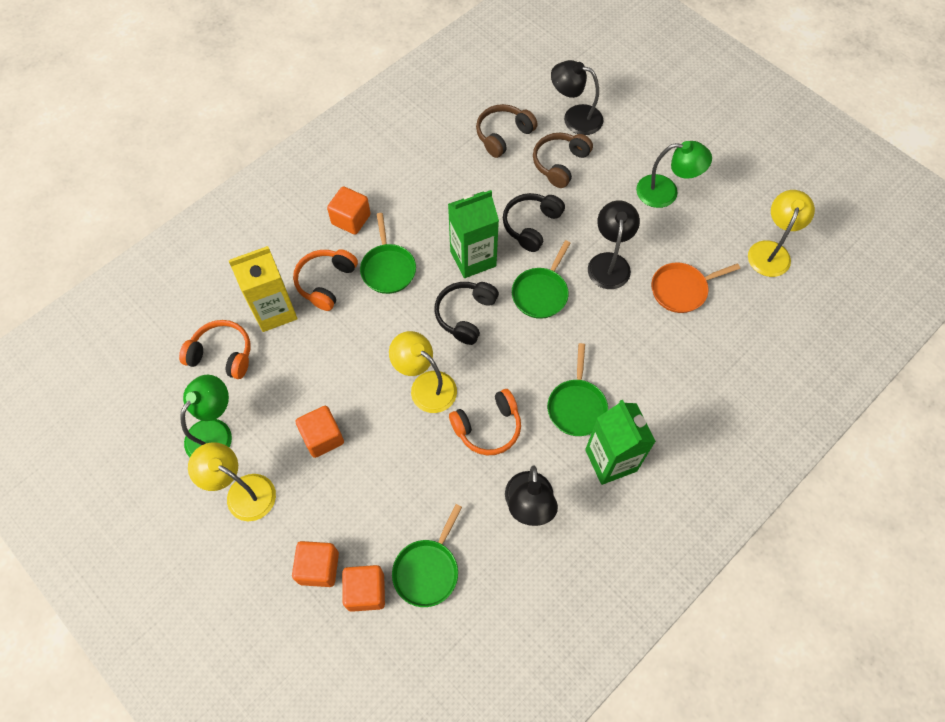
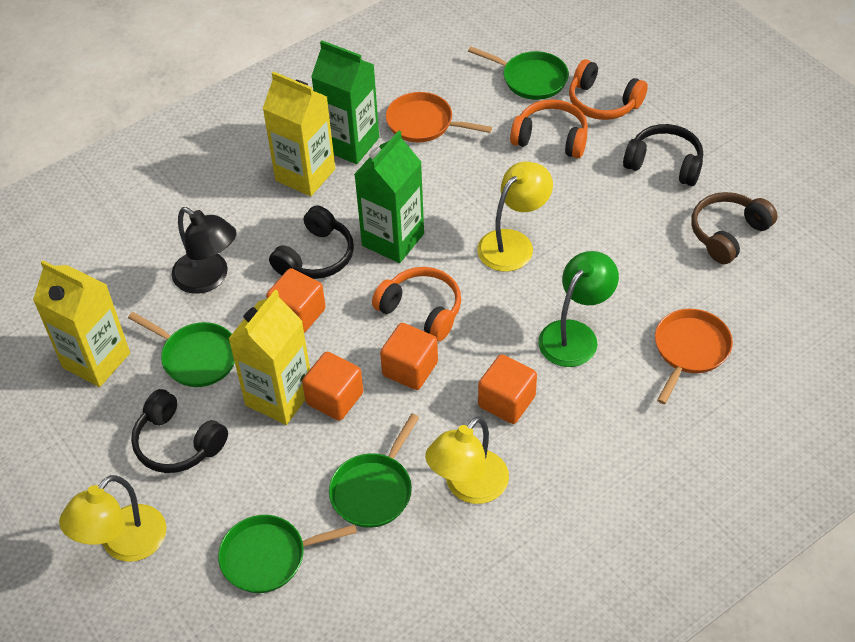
black headphones: [434,282,499,345] [503,193,565,252] = 2 -> [131,389,228,473] [269,205,354,279] [623,124,703,186] = 3
black lamp: [505,465,558,526] [551,60,603,135] [588,201,640,289] = 3 -> [172,207,237,294] = 1
brown headphones: [476,104,538,158] [533,133,593,188] = 2 -> [691,192,778,264] = 1
green lamp: [180,375,232,457] [636,141,712,208] = 2 -> [538,251,619,367] = 1
orange pan: [652,263,740,313] = 1 -> [386,92,492,143] [655,309,733,404] = 2
yellow carton: [229,246,297,332] = 1 -> [33,260,130,387] [228,290,310,425] [262,71,335,196] = 3

